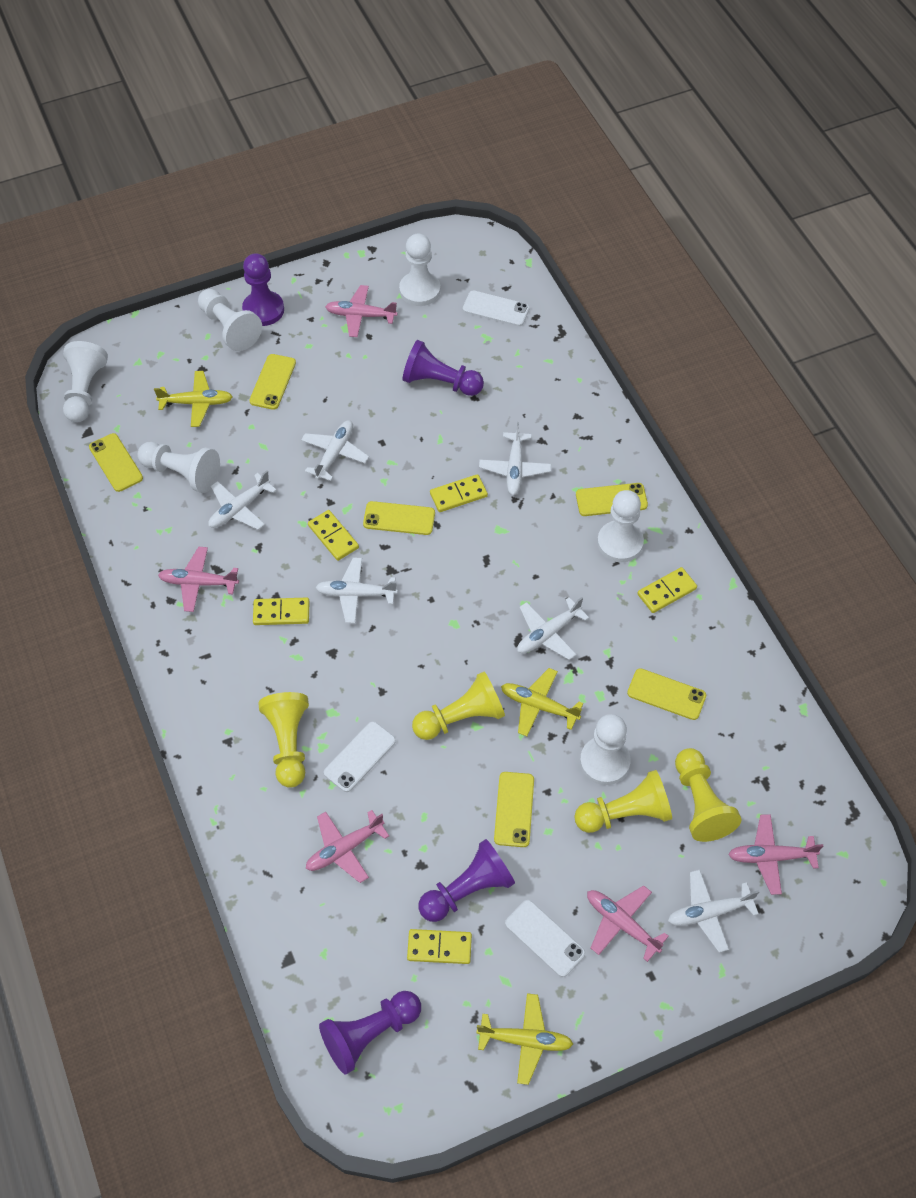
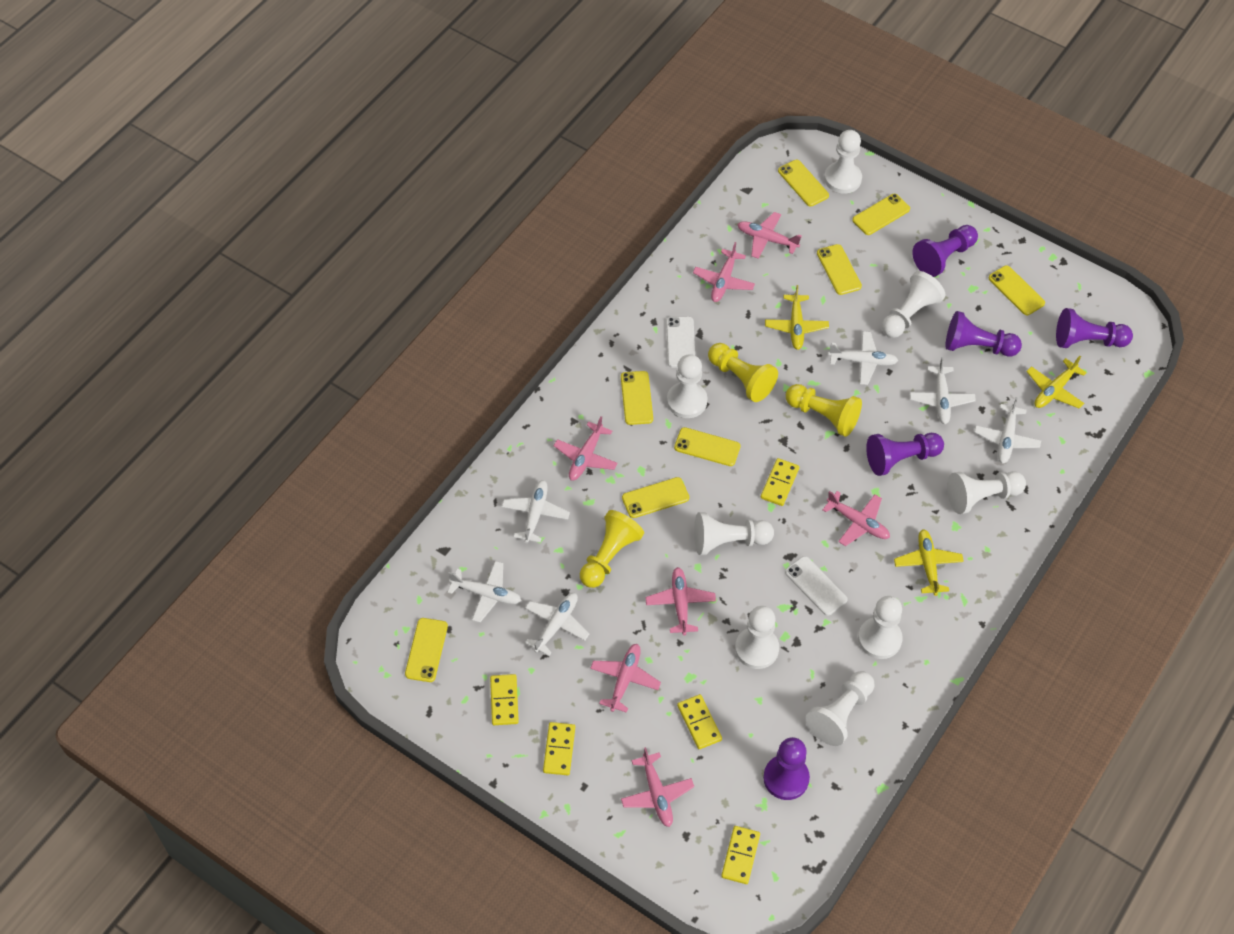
pink plane: [158,547,239,612] [306,810,389,883] [325,285,398,337] [587,885,669,962] [728,814,823,895] = 5 -> [554,416,618,481] [590,644,661,713] [621,747,694,827] [645,567,716,636] [693,242,755,302] [737,212,802,259] [822,491,890,546] = 7
purple pawn: [242,253,284,326] [319,991,421,1075] [402,340,484,396] [419,839,515,922] = 4 -> [763,737,810,800] [866,433,944,476] [912,225,978,277] [945,311,1022,357] [1056,308,1133,348] = 5
white pawn: [63,341,108,422] [137,442,220,493] [198,289,262,351] [399,233,440,306] [580,714,631,785] [597,490,644,562] = 6 -> [667,354,707,418] [694,512,774,555] [735,606,779,669] [805,671,875,746] [824,130,862,193] [858,596,903,659] [882,271,946,338] [947,471,1026,514] = 8
white phone: [324,721,396,792] [463,290,530,326] [505,900,586,977] = 3 -> [666,317,695,368] [785,556,848,616] = 2
yellow pawn: [258,692,309,788] [412,671,505,740] [574,770,672,833] [675,748,741,842] = 4 -> [580,510,644,588] [708,343,778,402] [786,384,862,437] = 3
yellow phone: [89,433,143,492] [249,354,296,410] [363,501,435,535] [494,772,534,847] [576,483,648,516] [627,668,706,720] = 6 -> [405,618,448,682] [621,371,653,425] [622,477,689,518] [674,427,741,466] [778,160,829,206] [817,244,862,295] [852,194,910,235] [989,265,1045,315] = 8

